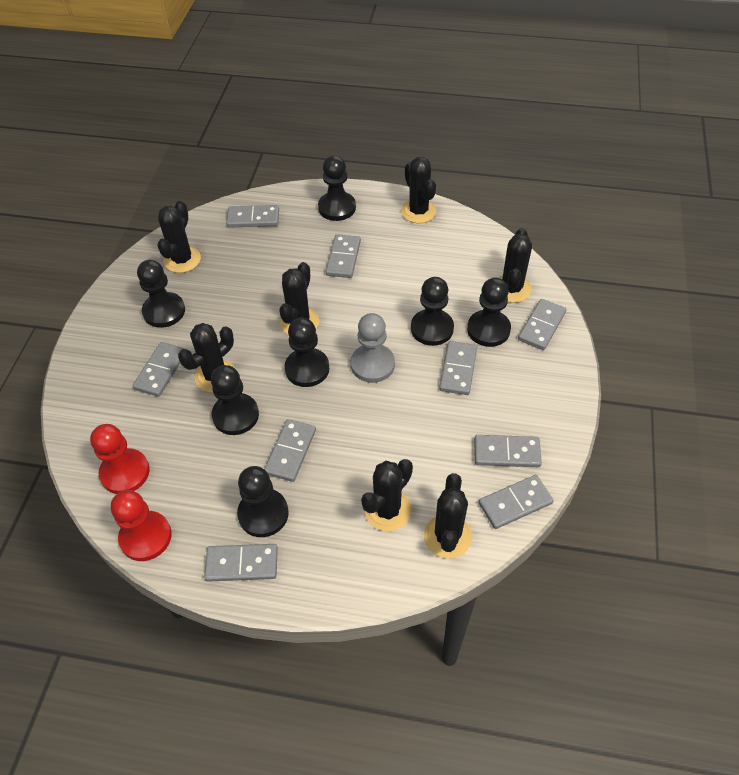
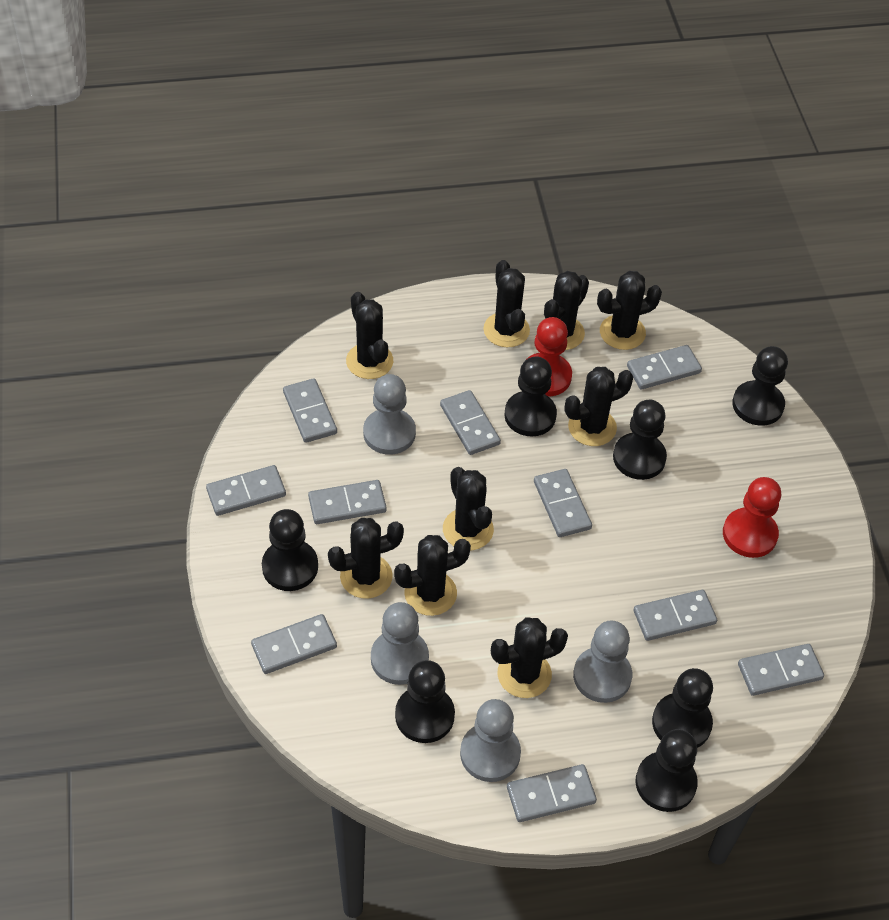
black cactus: [157,201,201,273] [178,323,235,393] [279,262,319,335] [361,459,413,531] [401,157,436,223] [424,473,472,558] [498,228,532,303] = 7 -> [328,518,404,599] [346,292,393,379] [394,535,471,616] [443,467,494,550] [483,260,530,347] [491,617,568,698] [544,271,589,350] [564,367,633,446] [597,271,662,350] = 9
grey domino: [132,342,185,397] [204,544,278,582] [226,205,279,228] [264,419,316,482] [326,234,361,278] [439,341,477,395] [474,435,542,467] [479,475,554,529] [518,299,567,350] = 9 -> [206,465,286,516] [251,614,337,674] [283,378,337,443] [308,480,387,524] [440,390,501,455] [507,764,597,822] [534,469,592,537] [627,345,702,389] [633,590,717,641] [738,644,824,696] = 10
grey pawn: [351,313,395,383] = 1 -> [363,374,416,455] [371,602,429,685] [460,699,521,782] [573,621,632,703] = 4

